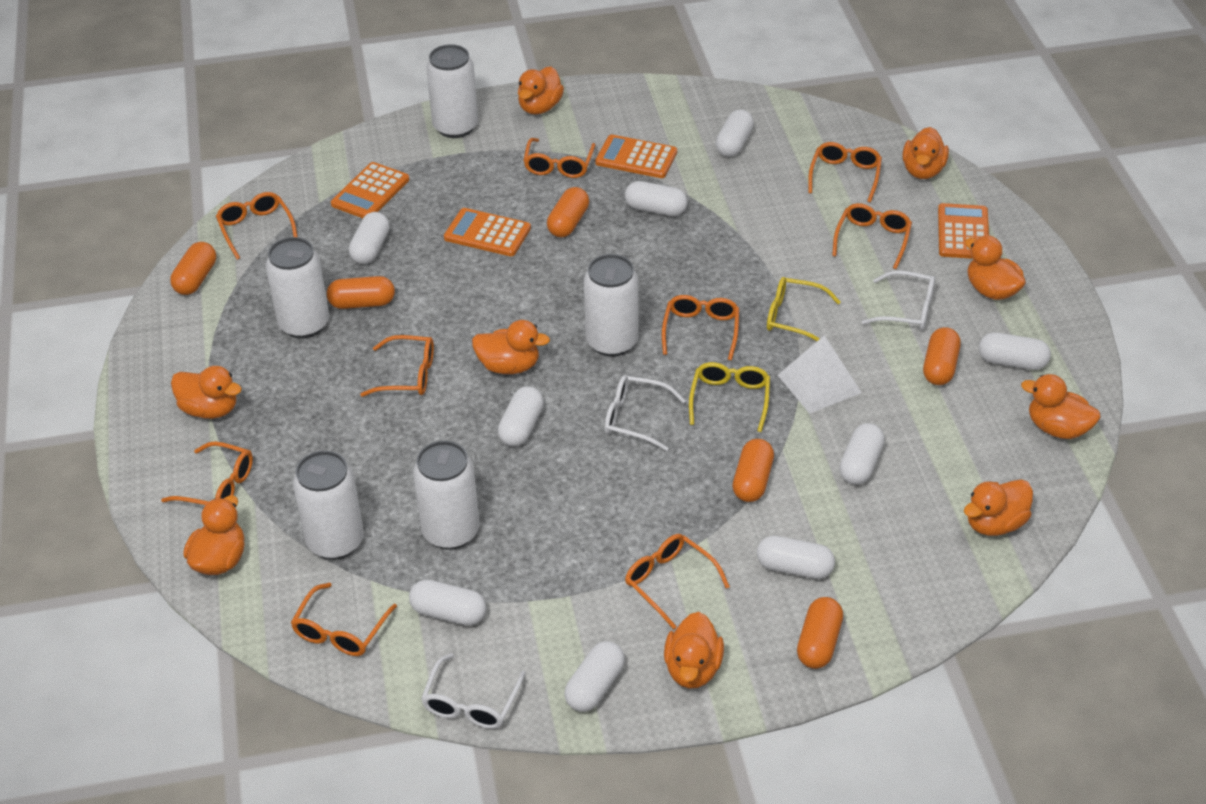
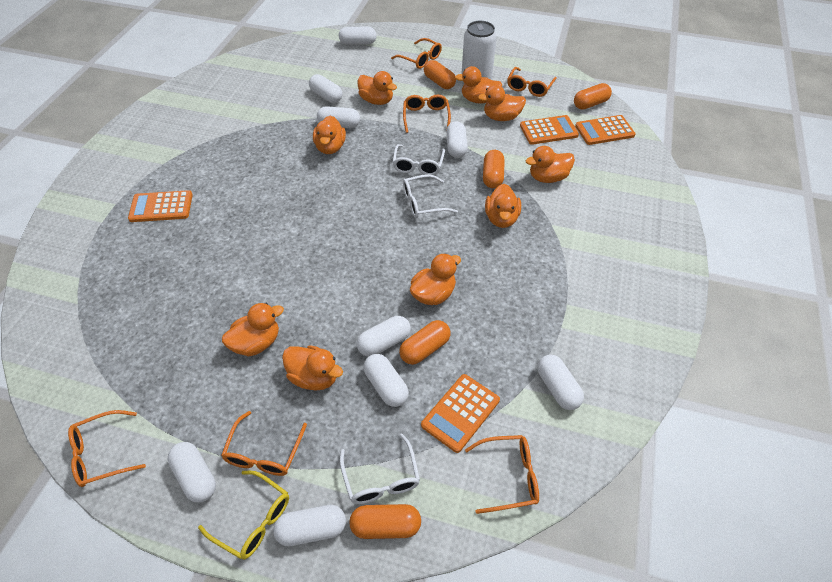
orange capsule: [170,242,216,295] [327,276,395,309] [547,187,589,237] [733,439,774,502] [797,597,843,669] [923,327,961,385] = 6 -> [349,504,421,539] [399,320,451,365] [424,60,456,89] [483,150,505,188] [574,83,612,110] = 5
orange glasses: [161,441,253,505] [216,192,298,260] [291,583,397,656] [360,335,434,397] [523,138,595,178] [625,534,730,629] [662,295,739,360] [808,142,882,202] [832,203,912,269] = 9 -> [68,410,146,487] [221,411,307,476] [391,38,442,69] [403,94,451,133] [465,435,539,514] [507,67,557,97] = 6
white can: [266,237,329,339] [293,451,364,560] [413,441,480,550] [426,44,478,138] [584,254,638,357] = 5 -> [461,21,497,80] = 1
white pyramid: [778,335,862,414] = 1 -> none = 0
yellow glasses: [689,362,770,432] [767,277,841,341] = 2 -> [198,471,289,560] = 1

